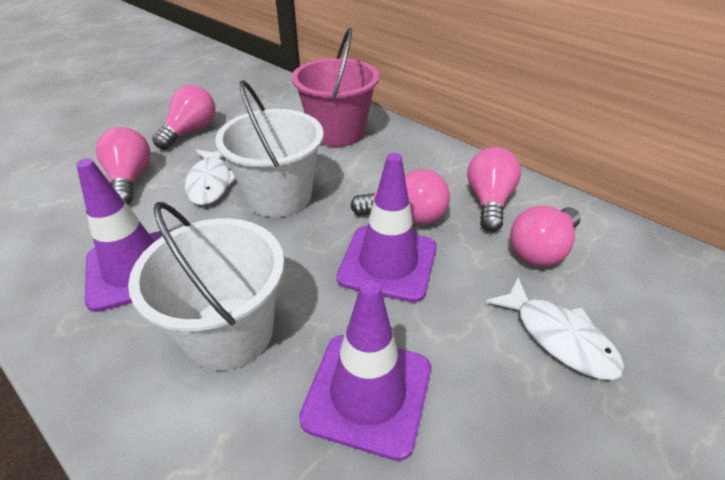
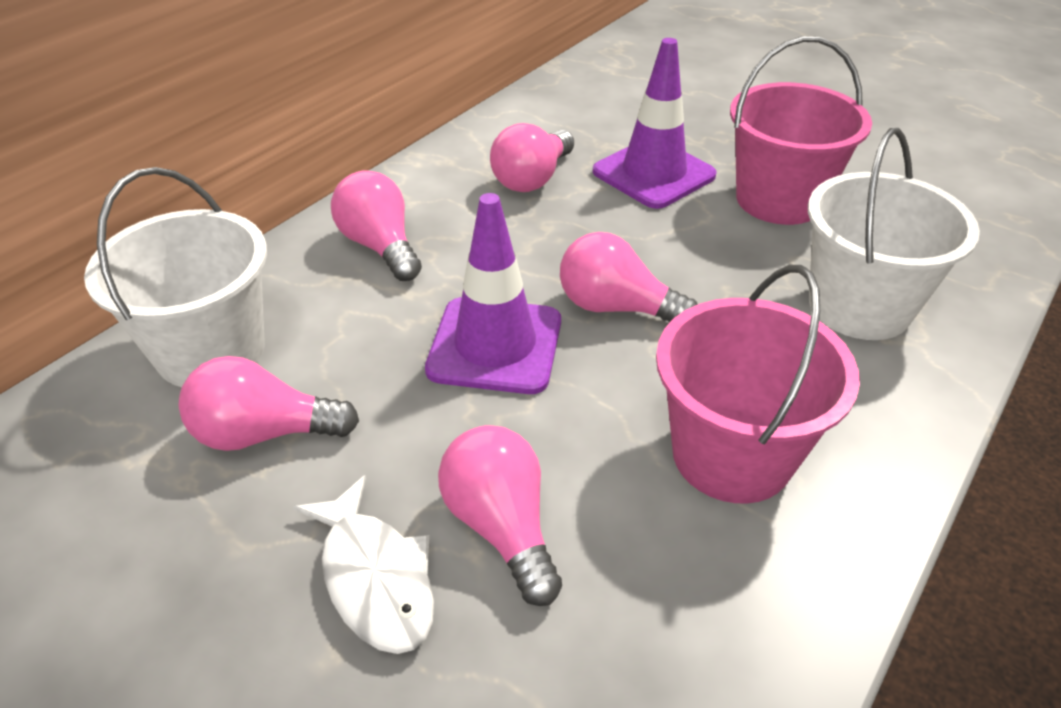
pink bucket: [292,28,379,147] = 1 -> [656,265,860,504] [730,36,872,225] = 2
purple traffic cone: [76,158,172,312] [299,280,431,461] [337,153,437,303] = 3 -> [425,193,561,394] [593,38,717,209] = 2
white fish: [185,150,236,205] [486,277,625,380] = 2 -> [293,475,434,654] = 1

